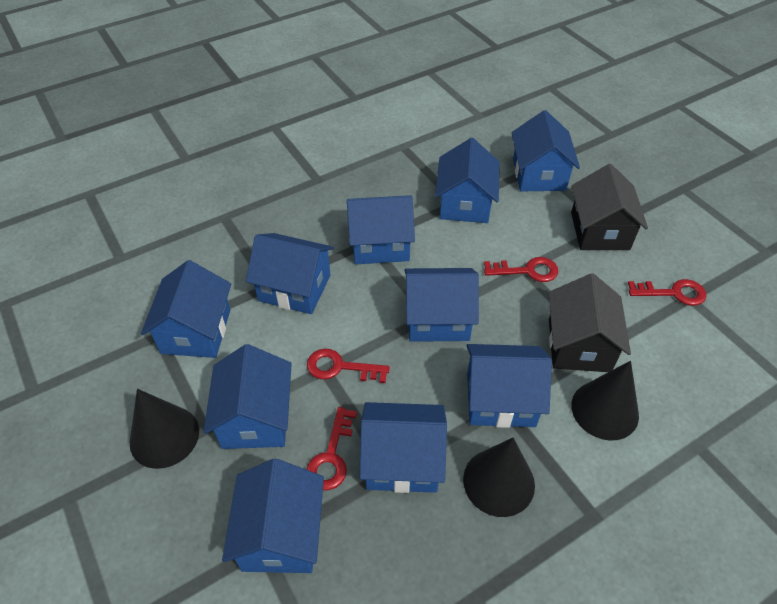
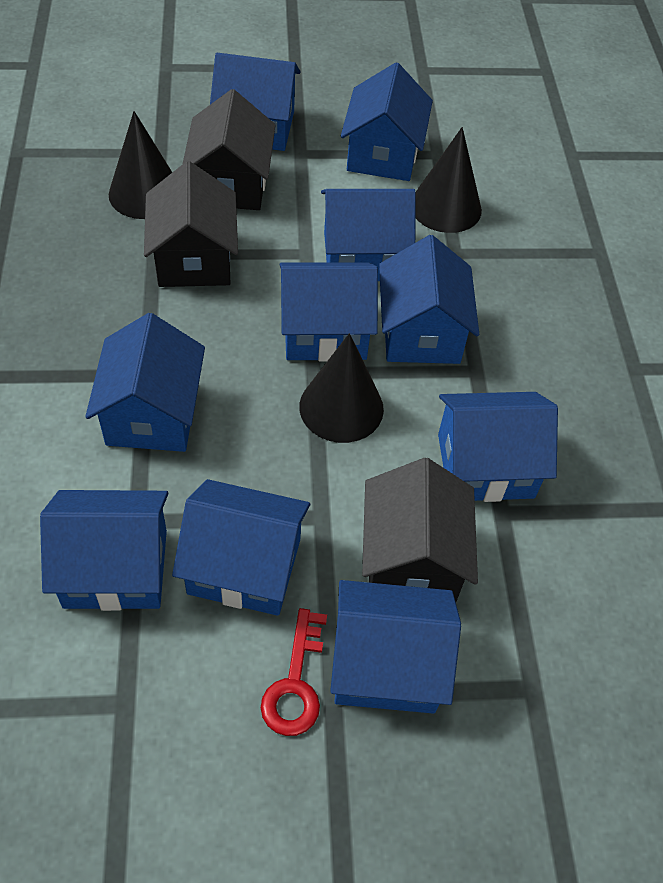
black house: [549,273,631,372] [571,164,648,250] = 2 -> [144,161,238,287] [183,89,276,210] [362,458,478,602] = 3
red key: [307,349,390,383] [307,407,357,490] [484,257,558,282] [628,279,706,306] = 4 -> [261,608,327,736] = 1

